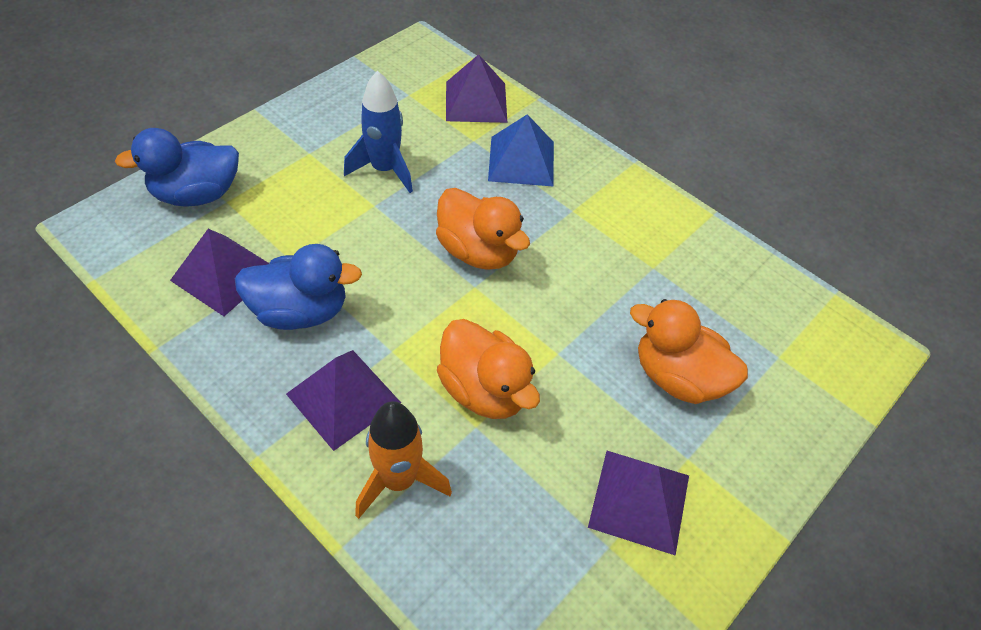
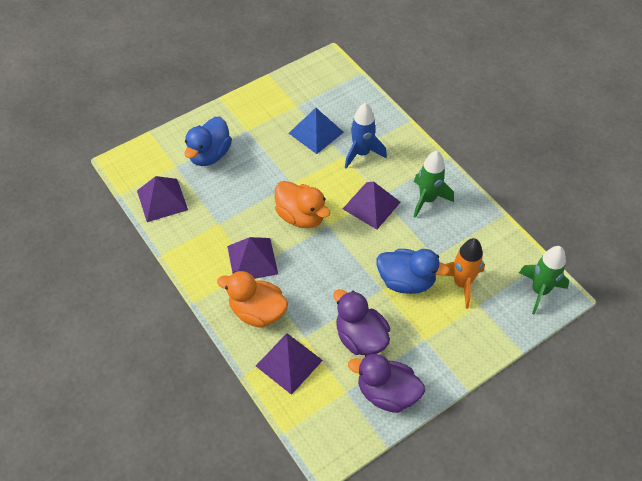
green rocket: none = 0 -> [414,151,454,218] [519,246,569,314] = 2
orange duck: [436,188,530,270] [437,319,540,419] [630,299,748,404] = 3 -> [217,271,288,328] [275,181,330,228] = 2
purple duck: none = 0 -> [334,289,390,355] [348,354,425,413] = 2

